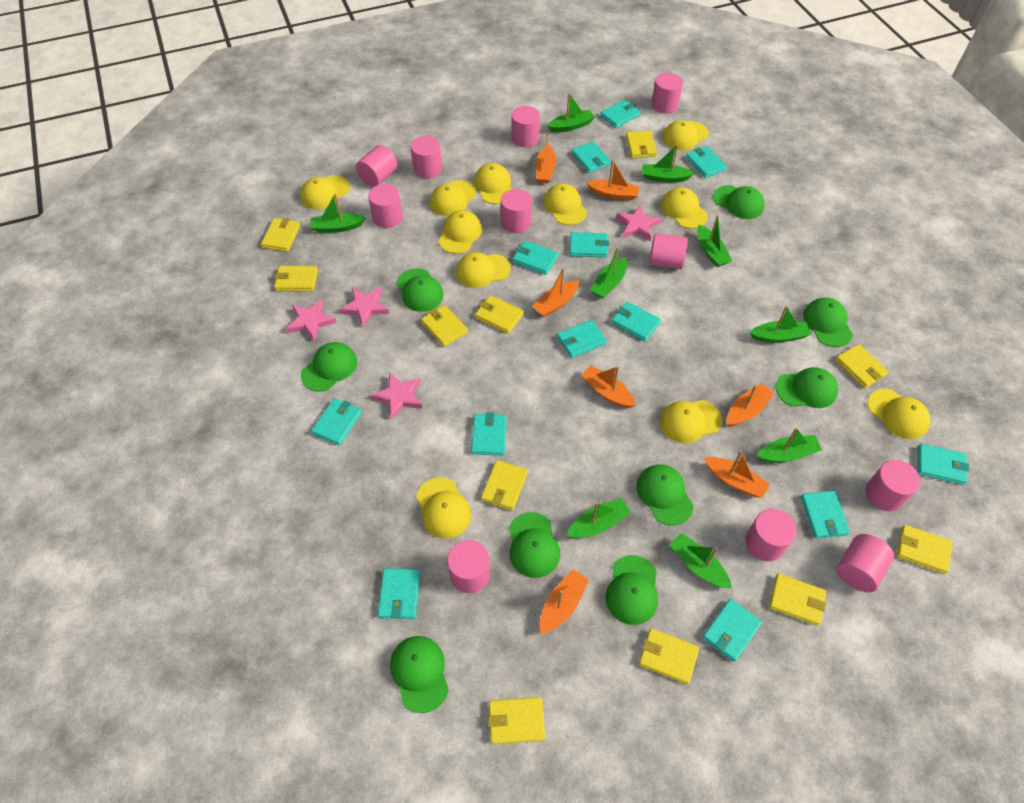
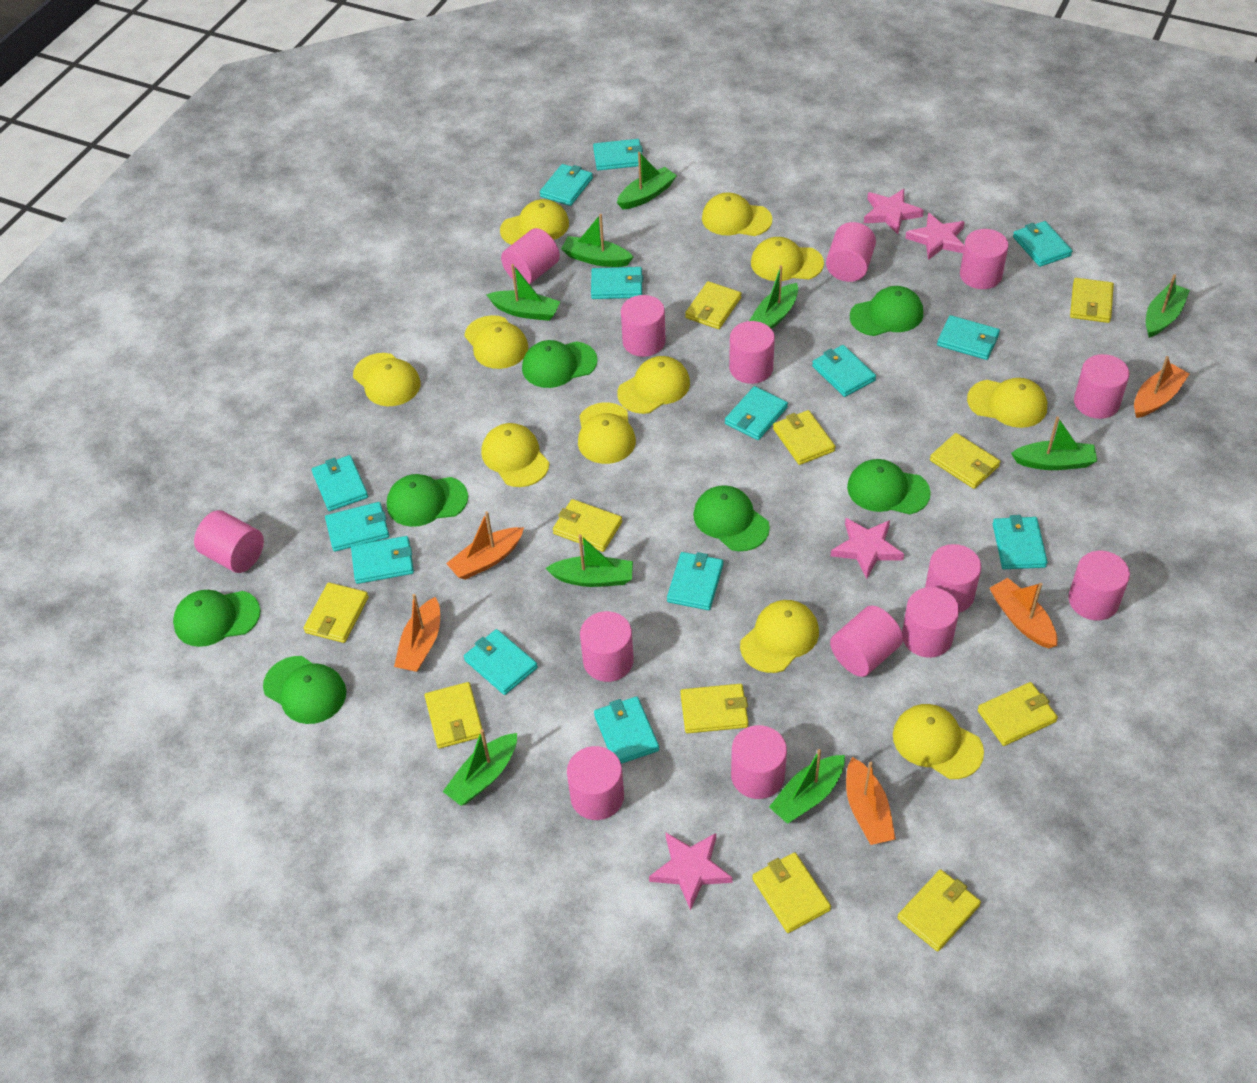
green cap: [301,342,357,392] [390,636,449,713] [397,268,443,312] [509,512,560,578] [605,555,658,625] [636,464,694,526] [713,185,765,219] [775,367,838,408] [803,298,853,347] = 9 -> [173,590,260,647] [263,656,346,724] [387,474,468,527] [522,340,598,388] [693,485,770,551] [847,459,931,514] [850,286,923,336] = 7
orange boat: [532,268,579,317] [536,132,556,183] [539,569,589,634] [581,365,636,408] [587,159,640,201] [704,450,770,498] [727,383,775,427] = 7 -> [394,594,440,672] [446,511,524,580] [846,757,896,845] [989,578,1058,648] [1134,356,1189,418] = 5
pink cylinder: [356,145,397,187] [368,184,403,228] [411,136,442,178] [447,540,490,593] [501,189,532,233] [511,106,540,147] [649,233,688,269] [651,73,683,113] [745,509,796,561] [836,534,894,592] [866,460,920,511] = 11 -> [194,510,264,573] [501,228,560,285] [567,746,624,820] [580,611,634,682] [621,295,666,357] [729,321,775,384] [731,725,787,799] [826,222,876,282] [830,606,903,677] [902,587,959,658] [925,544,981,613] [960,229,1009,289] [1068,551,1130,620] [1074,354,1130,419] = 14
turquoise wallet: [311,398,362,446] [378,568,420,619] [471,412,507,456] [513,240,558,275] [557,320,607,358] [570,232,609,258] [571,141,611,173] [600,99,641,128] [611,301,661,341] [686,146,727,178] [702,599,762,662] [801,491,850,539] [918,444,969,485] = 13 -> [312,455,368,511] [325,502,389,552] [351,536,414,584] [464,629,538,695] [540,164,593,206] [591,267,643,299] [593,139,643,170] [594,696,659,764] [667,552,723,610] [725,386,788,440] [812,345,876,397] [937,315,1000,360] [993,515,1048,569] [1013,221,1072,267] = 14

